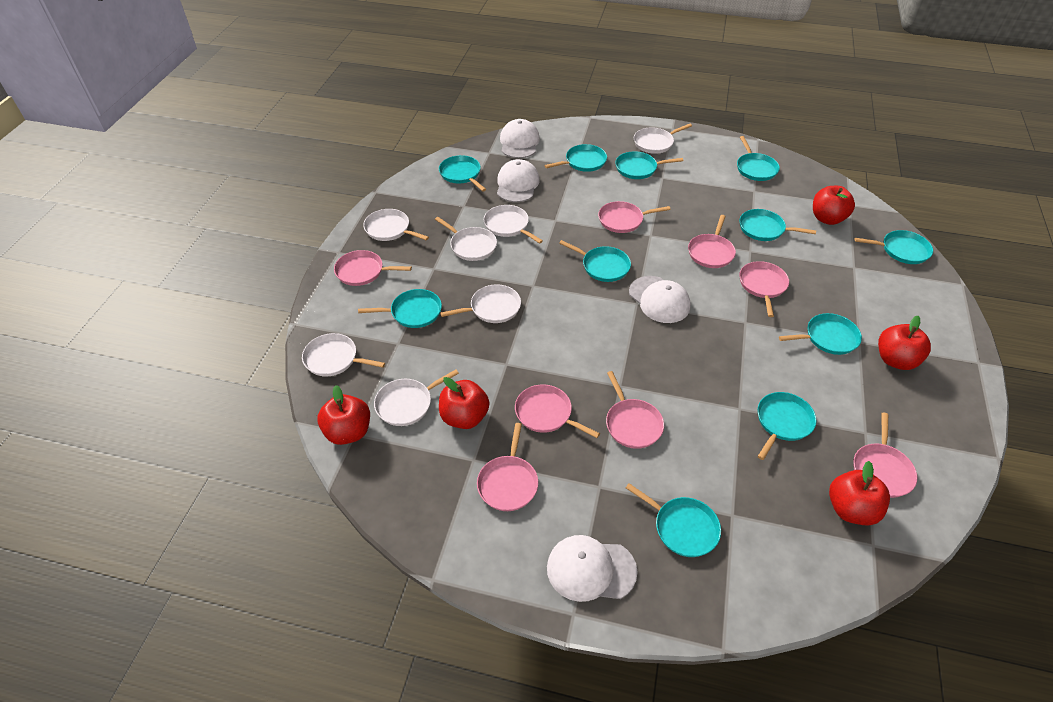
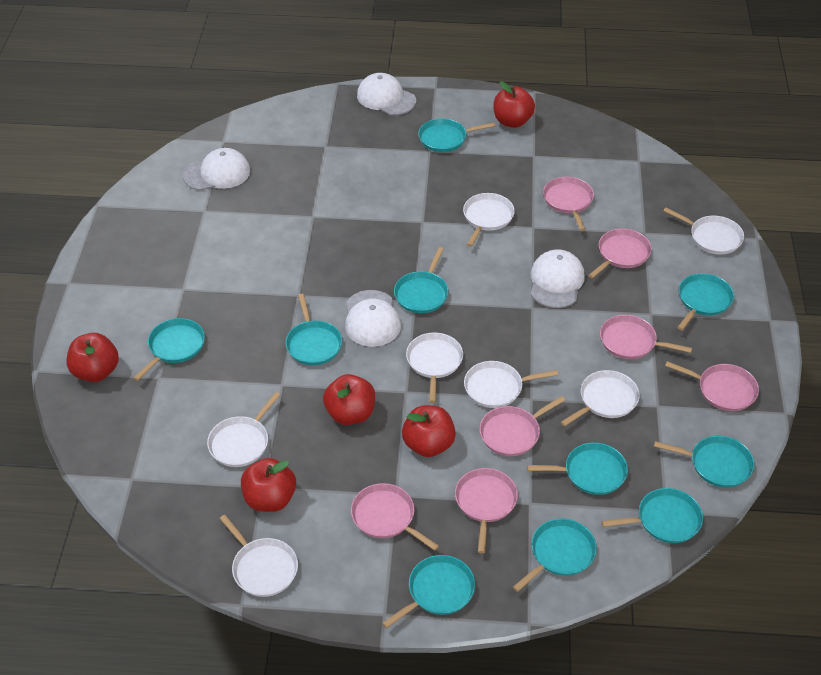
pink pan: [334,250,412,286] [477,423,538,511] [515,384,600,438] [598,201,671,233] [606,371,664,449] [688,215,736,268] [739,261,789,317] [853,413,917,498] = 8 -> [351,483,439,551] [455,468,518,554] [480,396,565,456] [543,177,594,231] [588,229,652,278] [600,315,692,359] [665,361,759,411] = 7
turquoise pan: [358,289,442,328] [439,155,486,192] [544,144,607,172] [559,240,631,282] [615,151,683,179] [626,483,721,557] [737,136,780,181] [739,209,816,241] [758,392,816,460] [779,313,862,355] [854,230,933,264] = 11 -> [133,318,205,381] [286,294,342,365] [382,555,475,628] [394,247,449,313] [418,118,496,152] [513,518,597,592] [527,442,628,495] [601,488,703,543] [654,436,754,488] [677,273,734,330] = 10

